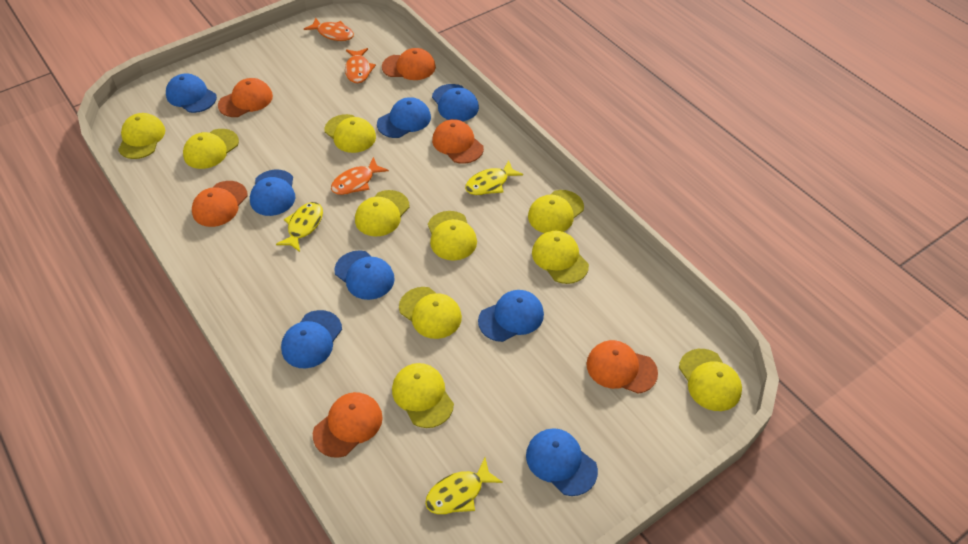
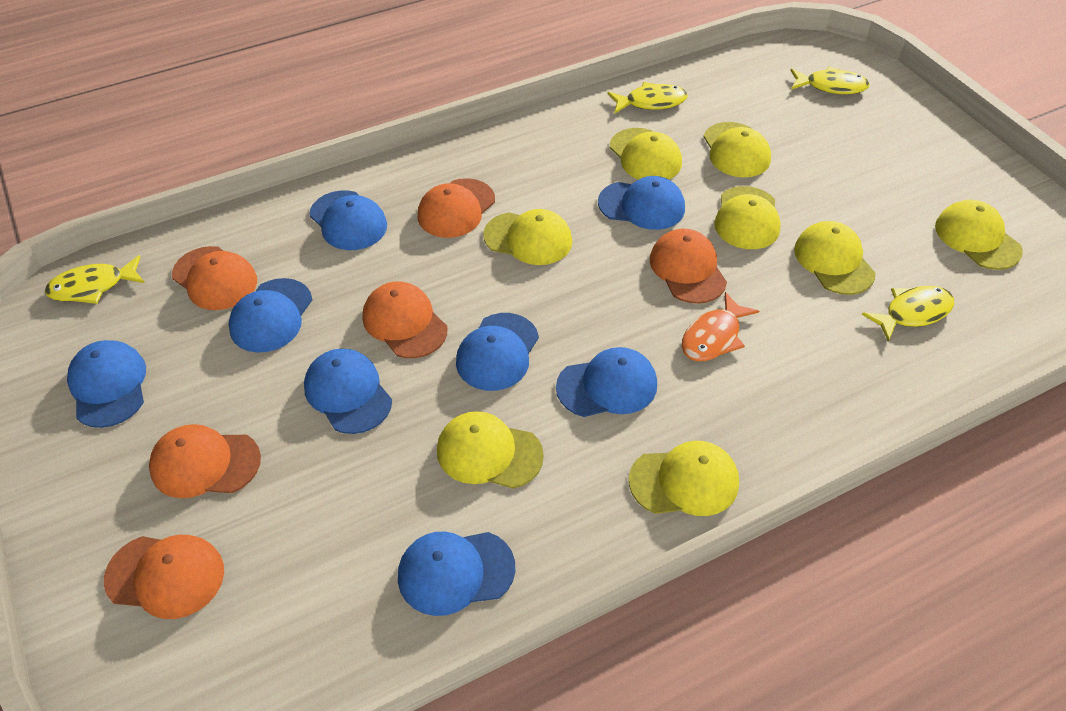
orange fish: [304,18,354,41] [331,157,389,195] [345,48,376,83] = 3 -> [682,292,759,361] = 1
yellow cap: [118,113,165,159] [183,129,239,169] [325,114,376,153] [355,190,410,236] [392,363,454,428] [399,287,462,339] [428,211,477,261] [528,190,584,233] [532,231,589,284] [679,349,742,411] = 10 -> [437,411,544,489] [483,209,572,265] [610,128,682,180] [629,441,739,516] [703,122,771,177] [714,186,781,249] [794,221,876,295] [935,200,1023,270] = 8
yellow fish: [276,202,323,252] [425,458,503,514] [465,160,523,195] = 3 -> [45,255,145,304] [607,82,688,113] [790,66,870,94] [862,286,954,342] = 4

